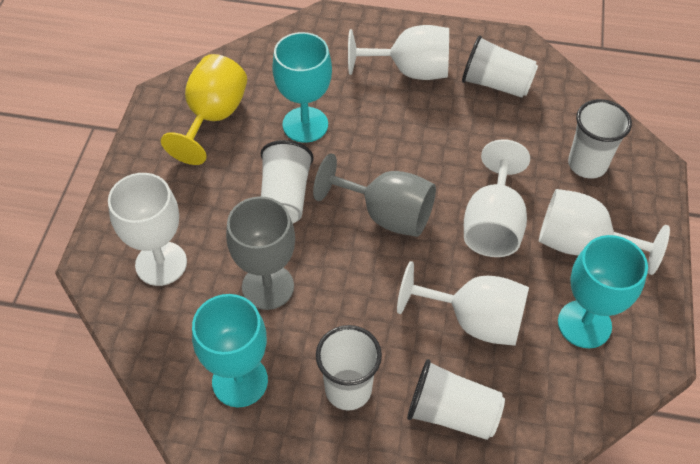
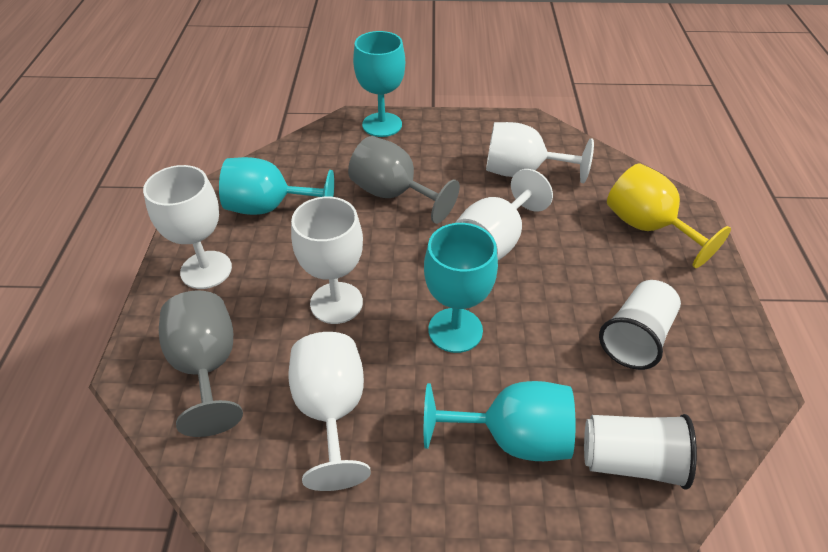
turquoise goblet: [192,294,268,408] [272,32,332,143] [558,235,648,348] = 3 -> [219,157,334,215] [353,31,405,137] [424,223,498,353] [424,381,575,461] = 4
white cup: [260,140,314,223] [316,325,382,410] [407,359,505,440] [462,36,538,98] [568,99,632,179] = 5 -> [584,414,697,490] [599,280,681,370] = 2

